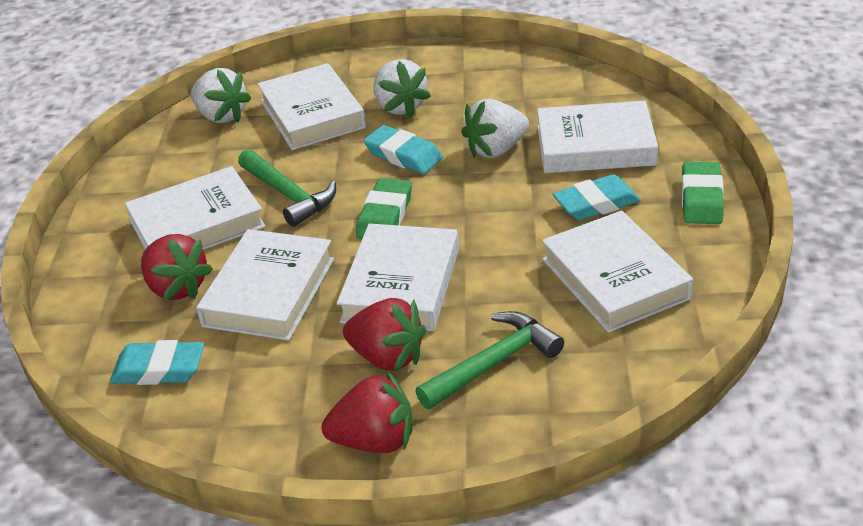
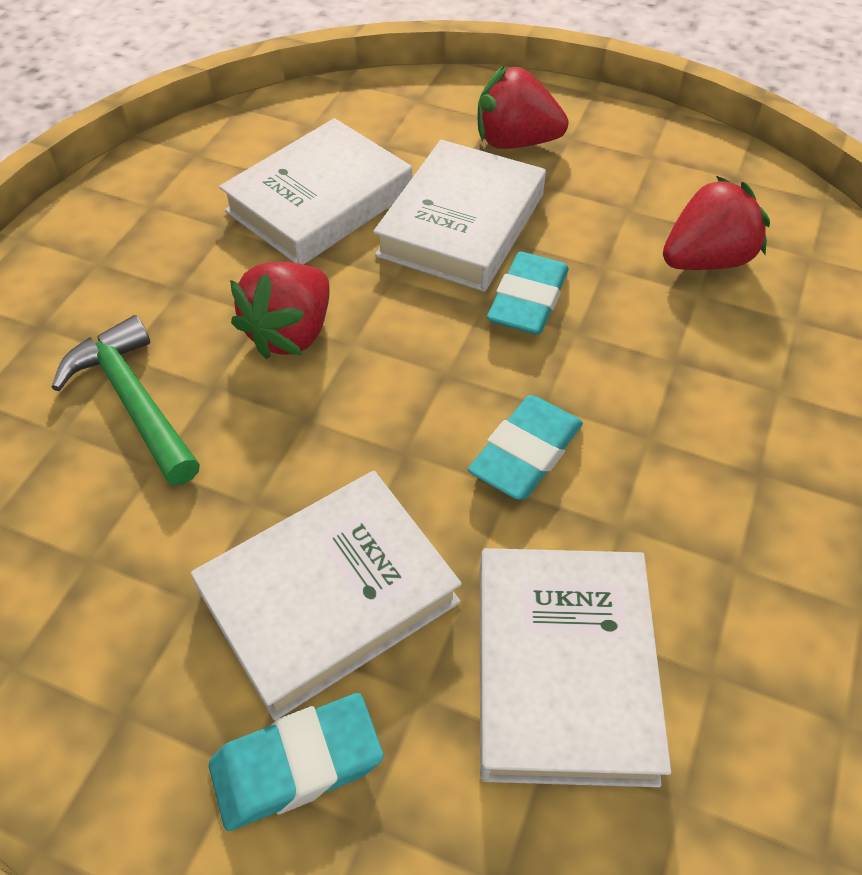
green eraser: [356,178,412,239] [682,162,724,224] = 2 -> none = 0
green hammer: [238,149,336,227] [415,311,564,409] = 2 -> [51,315,200,485] = 1
white book: [125,166,266,250] [196,229,334,341] [257,63,366,150] [337,223,459,331] [537,101,658,173] [542,211,693,333] = 6 -> [191,471,462,721] [219,118,412,265] [373,140,546,292] [480,548,671,787] = 4
white strawberry: [191,68,251,123] [373,59,431,118] [461,99,529,158] = 3 -> none = 0

